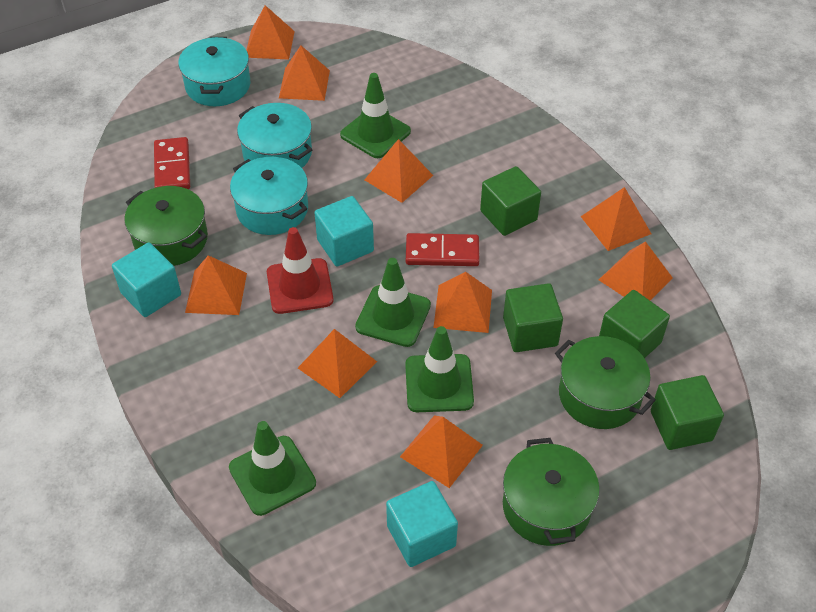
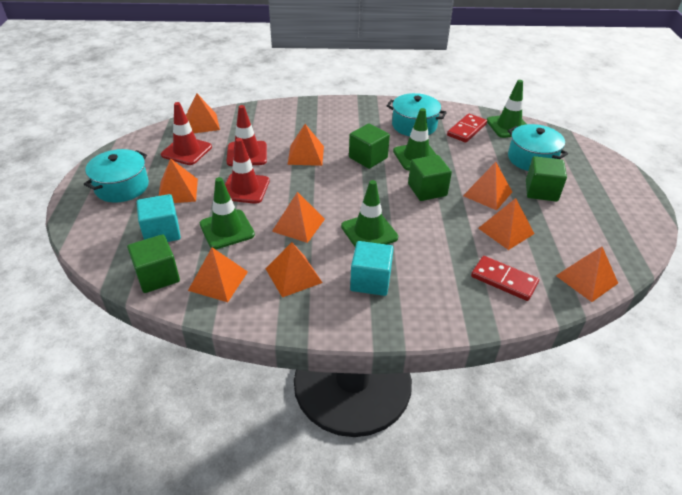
green pot: [124,186,208,266] [503,438,600,546] [555,336,656,429] = 3 -> none = 0
red traffic cone: [267,227,334,314] = 1 -> [161,102,212,165] [225,138,270,204] [227,105,267,166] = 3
turquoise cube: [112,242,181,317] [315,196,374,267] [386,481,458,567] = 3 -> [137,194,181,242] [350,241,394,296] = 2

